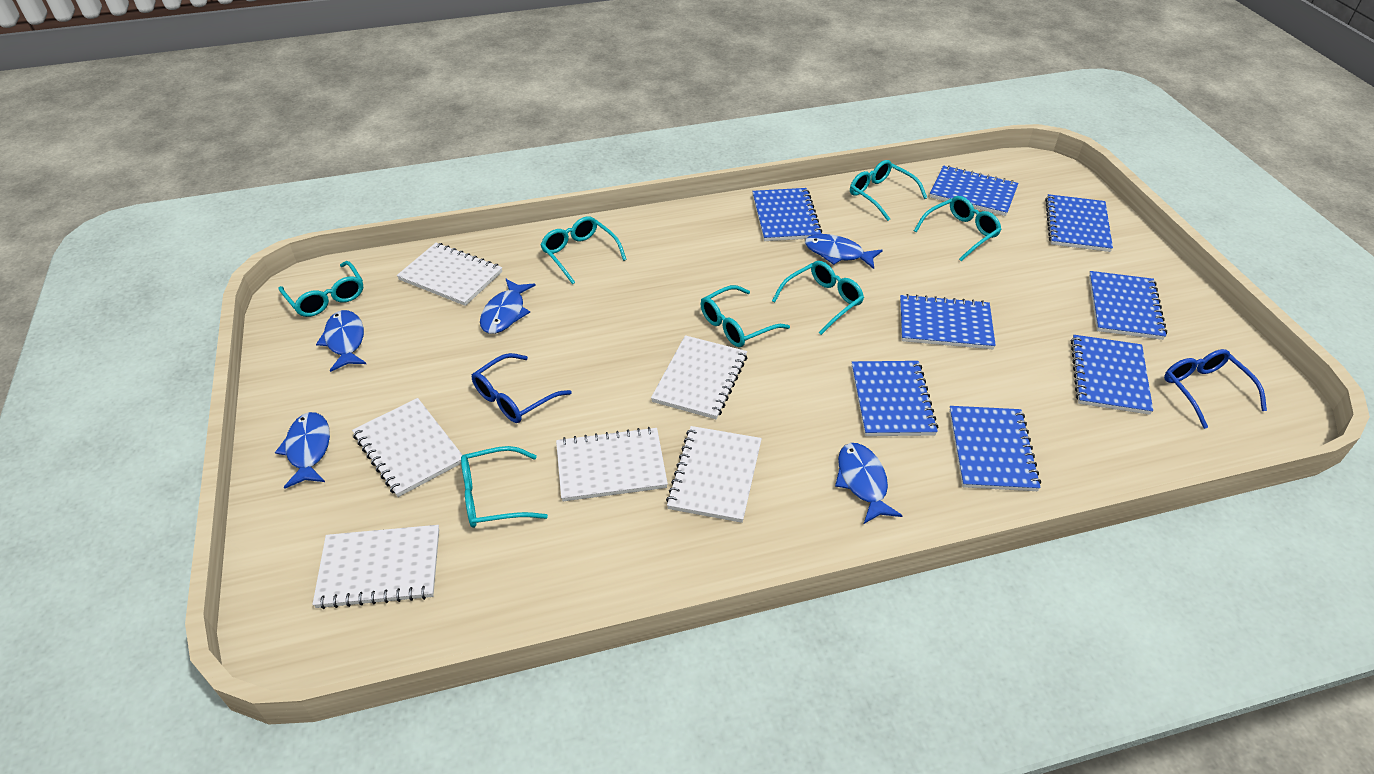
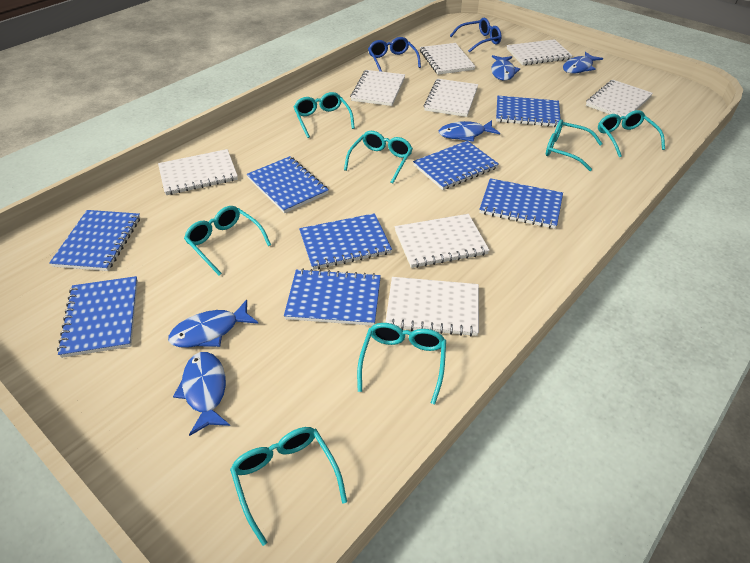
white notebook: [312,525,439,609] [352,398,462,497] [397,243,502,306] [556,427,668,501] [651,335,747,419] [666,426,762,523] = 6 -> [158,149,238,195] [350,70,405,106] [385,277,479,337] [395,214,490,268] [420,43,476,75] [424,79,478,117] [507,39,573,65] [586,80,653,117] = 8

